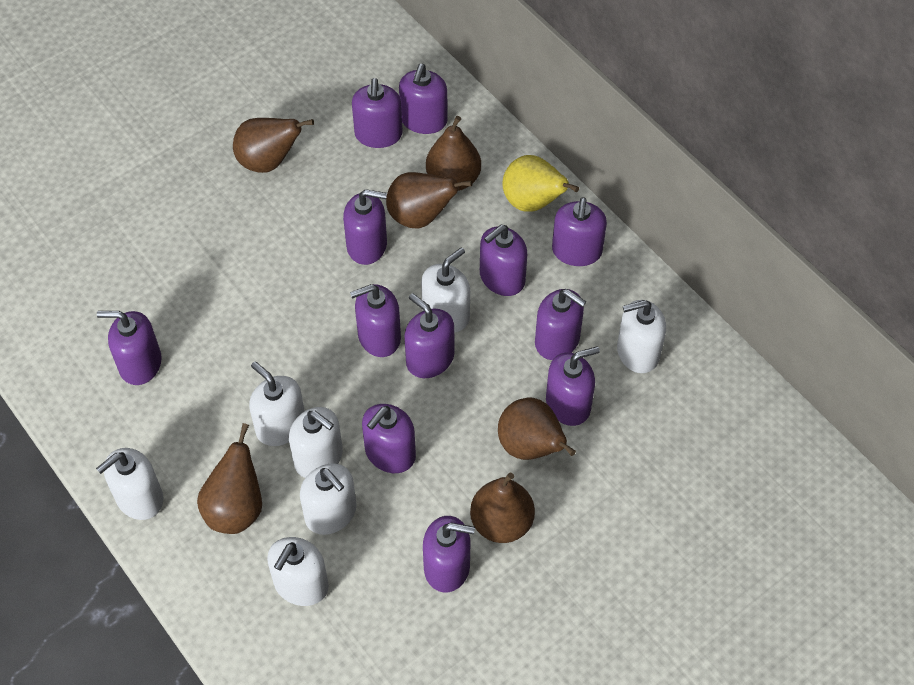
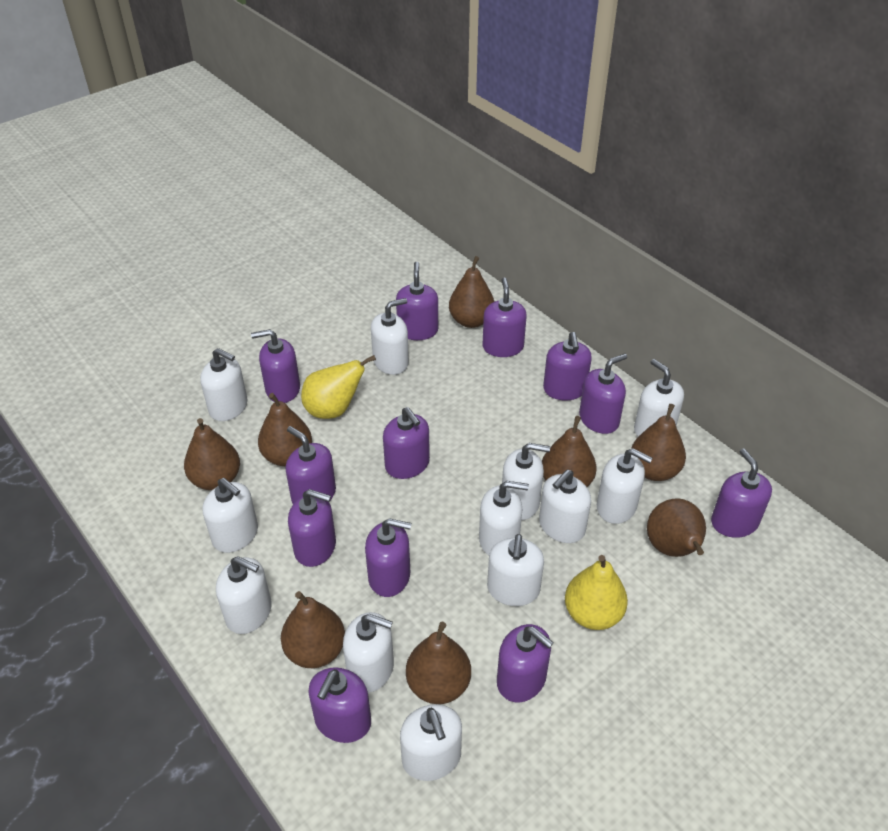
brown pear: [197,423,262,534] [233,118,314,173] [386,172,472,229] [426,116,481,191] [470,473,535,543] [498,398,576,460] = 6 -> [184,418,240,490] [258,393,312,466] [281,591,345,668] [406,622,471,704] [449,256,495,328] [542,416,596,487] [631,404,686,481] [647,498,706,557] = 8
white soap dispenser: [96,448,163,520] [249,362,305,446] [267,537,329,606] [289,407,343,478] [300,463,357,535] [421,247,470,333] [617,300,666,373] = 7 -> [200,348,248,421] [203,478,258,553] [216,556,272,634] [343,612,394,693] [371,298,409,375] [400,704,462,781] [479,481,529,555] [487,534,544,606] [502,443,550,520] [539,470,591,543] [597,448,653,524] [634,359,684,437] = 12
yellow pear: [502,155,579,212] = 1 -> [301,355,376,419] [565,555,628,630] = 2

